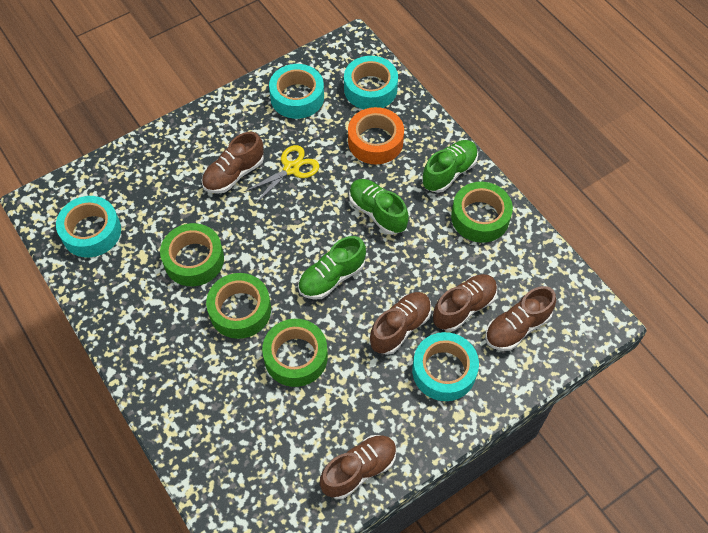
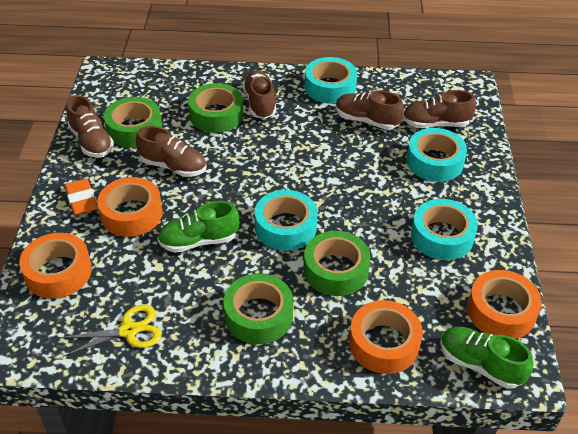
green shoe: [298,236,366,299] [349,179,409,235] [422,140,478,193] = 3 -> [157,201,239,253] [440,327,534,389] = 2
orange eraser: none = 0 -> [65,178,98,215] = 1
orange tape: [348,107,404,164] = 1 -> [19,233,92,299] [97,177,163,237] [349,300,423,374] [467,270,542,339] = 4

